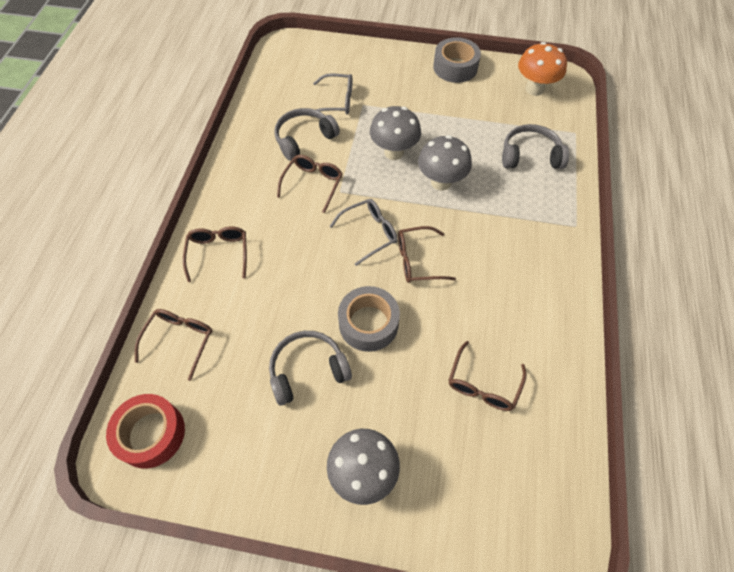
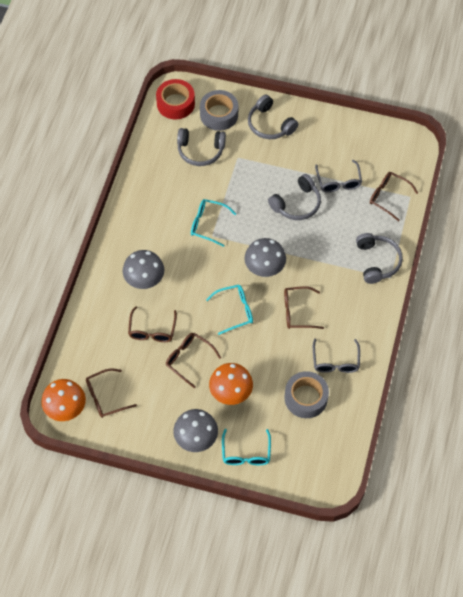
grey headphones: [269,331,352,406] [274,108,340,161] [502,124,569,169] = 3 -> [177,128,226,166] [248,94,298,139] [268,174,321,220] [356,233,403,284] = 4
orange mushroom: [518,42,567,96] = 1 -> [41,379,86,421] [209,363,253,405] = 2
turquoise glasses: none = 0 -> [191,199,236,247] [206,285,253,335] [222,429,271,465] = 3

